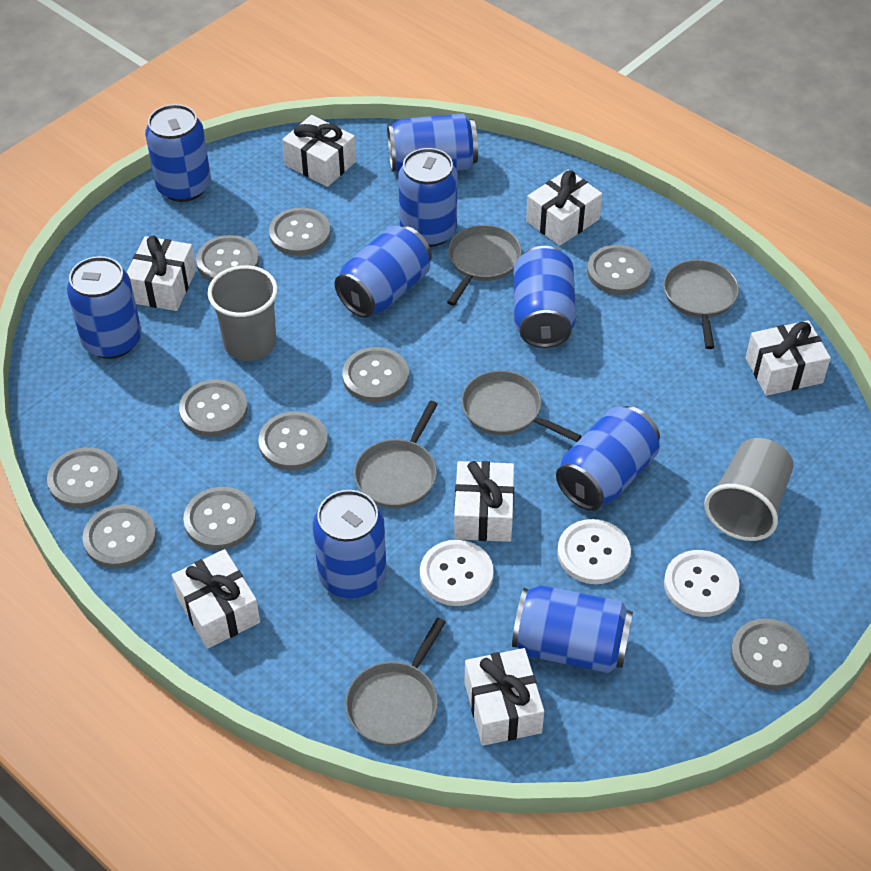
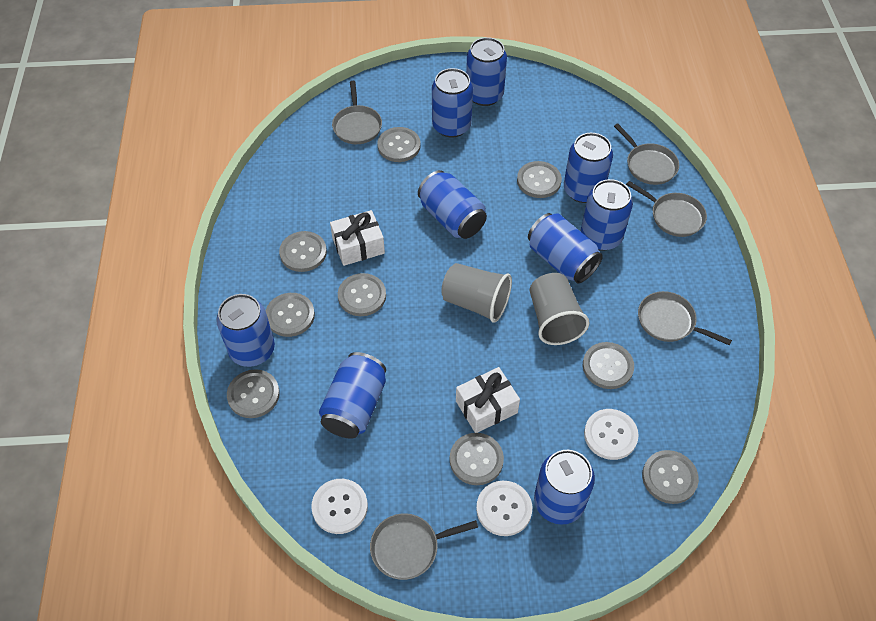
grey button: [47,447,119,508] [83,504,157,569] [179,379,248,437] [183,487,256,550] [196,235,259,282] [258,411,328,470] [269,208,331,256] [342,347,409,402] [587,245,651,295] [731,618,809,690] = 10 -> [227,369,280,418] [265,293,315,337] [279,231,327,272] [338,273,386,316] [377,127,421,162] [450,433,504,485] [517,161,562,198] [583,342,634,389] [642,450,699,504] = 9
white gift: [126,235,196,311] [172,549,260,649] [282,115,356,187] [454,461,514,542] [464,648,544,746] [526,170,602,246] [746,320,831,396] = 7 -> [330,210,385,266] [456,367,520,433] = 2

